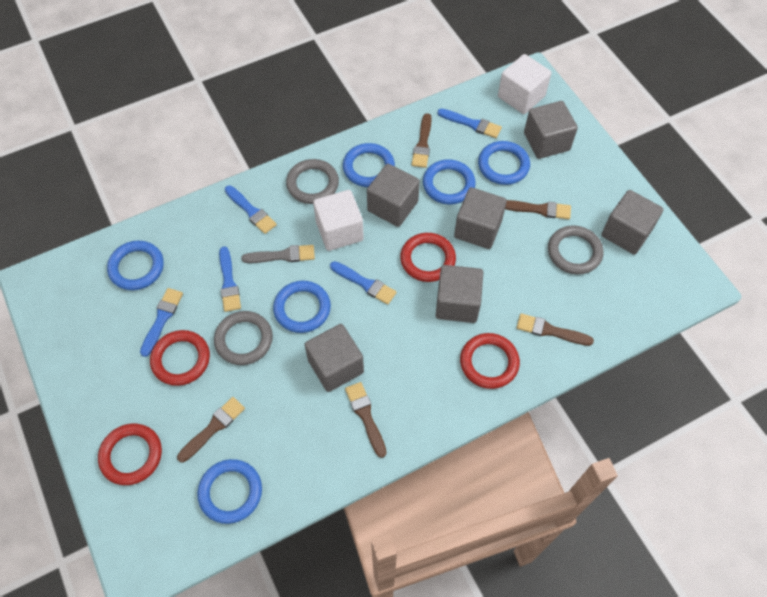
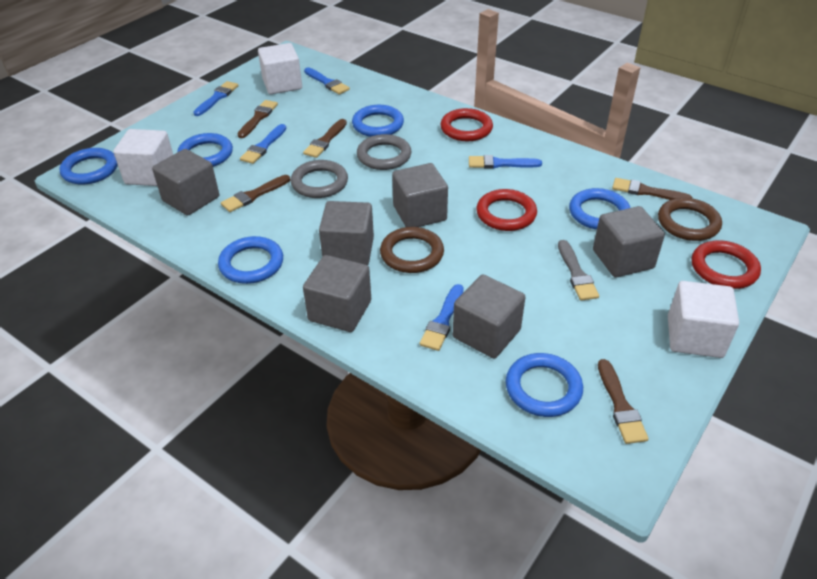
brown ring: none = 0 -> [380,227,444,273] [658,198,722,241] = 2
grey ring: [214,311,273,365] [286,159,339,204] [548,226,604,274] = 3 -> [291,160,348,198] [357,134,411,170] = 2
red ring: [98,423,162,485] [150,330,210,386] [400,233,456,282] [460,333,520,389] = 4 -> [441,108,493,141] [476,189,537,231] [692,241,761,289] = 3
white cube: [313,190,364,251] [498,54,552,114] = 2 -> [113,129,173,186] [258,43,302,94] [668,281,739,358] = 3

